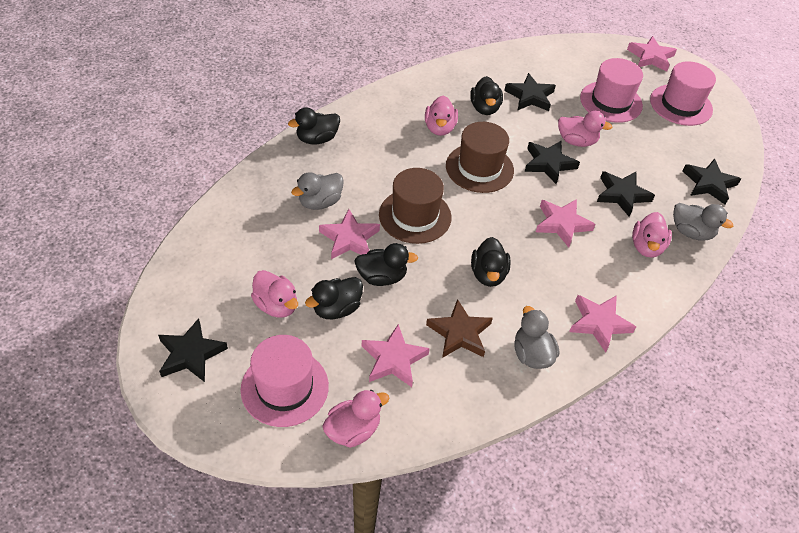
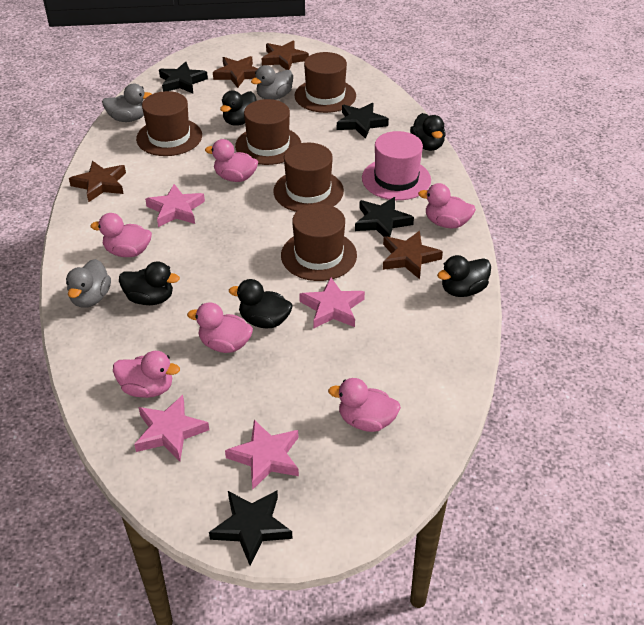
black star: [158,318,228,382] [504,73,556,111] [525,141,580,184] [597,171,655,217] [683,159,741,204] = 5 -> [159,61,208,93] [209,491,292,565] [337,103,389,139] [355,197,414,237] = 4
brown hat: [379,168,452,244] [446,122,514,193] = 2 -> [136,91,202,156] [235,99,301,165] [273,143,344,212] [281,204,357,281] [295,52,356,113] = 5
brown star: [426,299,493,358] = 1 -> [69,161,126,202] [213,56,258,88] [262,40,309,70] [383,231,443,279] = 4
pink duck: [251,270,298,318] [322,390,390,448] [425,95,458,136] [558,111,612,147] [632,212,672,258] = 5 -> [90,213,152,257] [113,351,180,398] [187,302,253,353] [205,139,258,182] [328,378,401,432] [418,183,476,228] = 6
pink hat: [241,335,329,427] [580,58,643,123] [650,61,716,126] = 3 -> [362,131,431,200] = 1
pink star: [319,209,380,259] [362,324,430,387] [536,199,595,248] [569,295,636,353] [627,36,677,72] = 5 -> [134,395,209,461] [145,184,205,227] [225,420,299,490] [299,277,365,328] = 4

